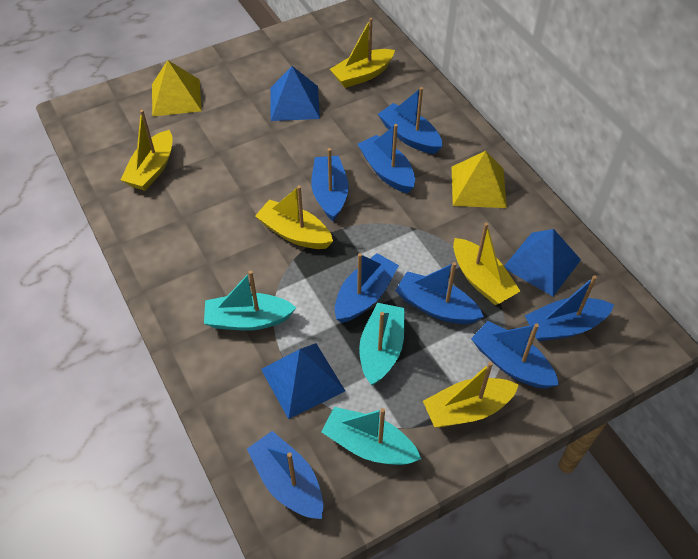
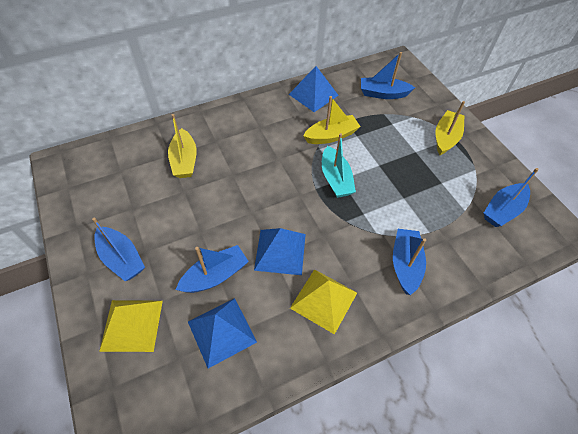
blue boat: [247,431,323,519] [311,148,349,221] [335,253,399,323] [358,124,415,193] [378,87,442,154] [395,262,484,324] [471,321,559,389] [524,275,614,341] = 8 -> [92,218,145,281] [176,245,249,293] [361,52,415,99] [393,229,426,295] [483,168,539,227] = 5
turquoise boat: [204,271,296,331] [321,407,421,465] [359,303,405,386] = 3 -> [322,133,356,198] = 1
yellow boat: [121,110,173,191] [255,185,333,249] [330,18,395,88] [423,362,519,428] [453,223,520,305] = 5 -> [168,114,197,178] [303,96,361,144] [435,101,465,155] = 3

